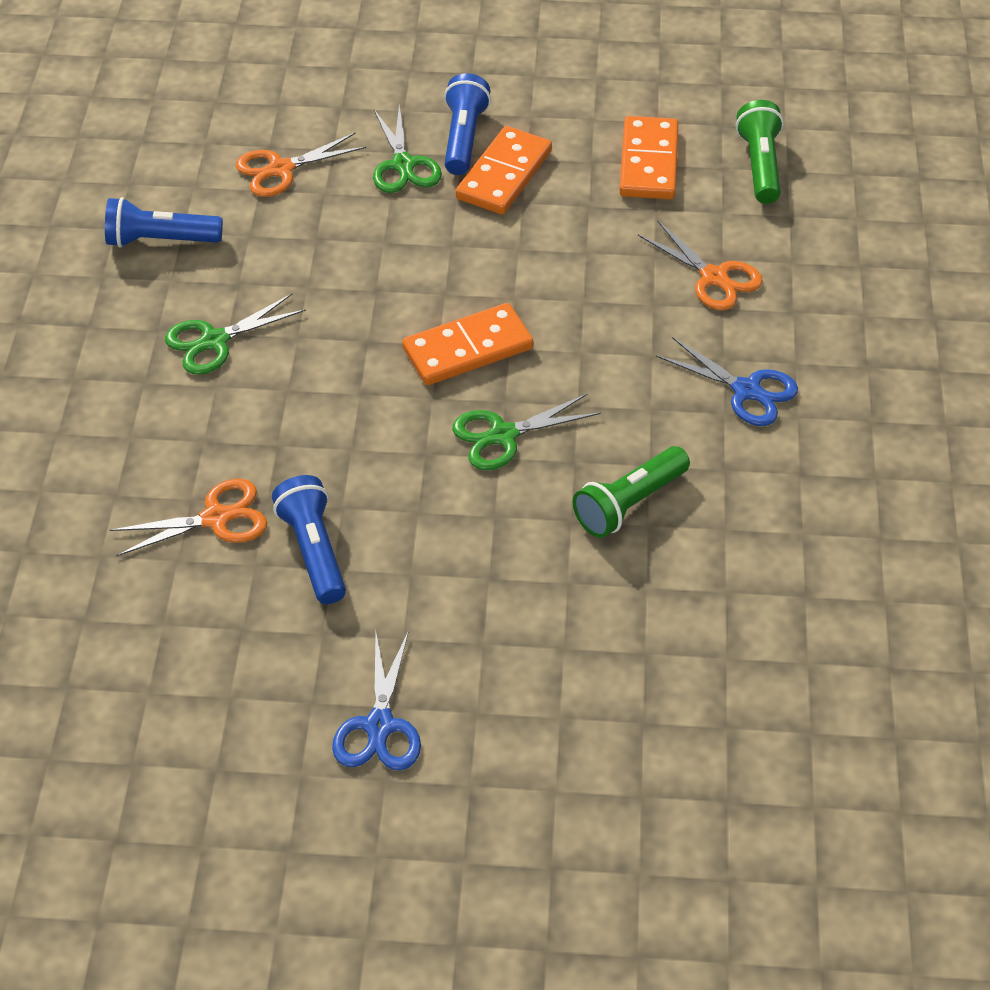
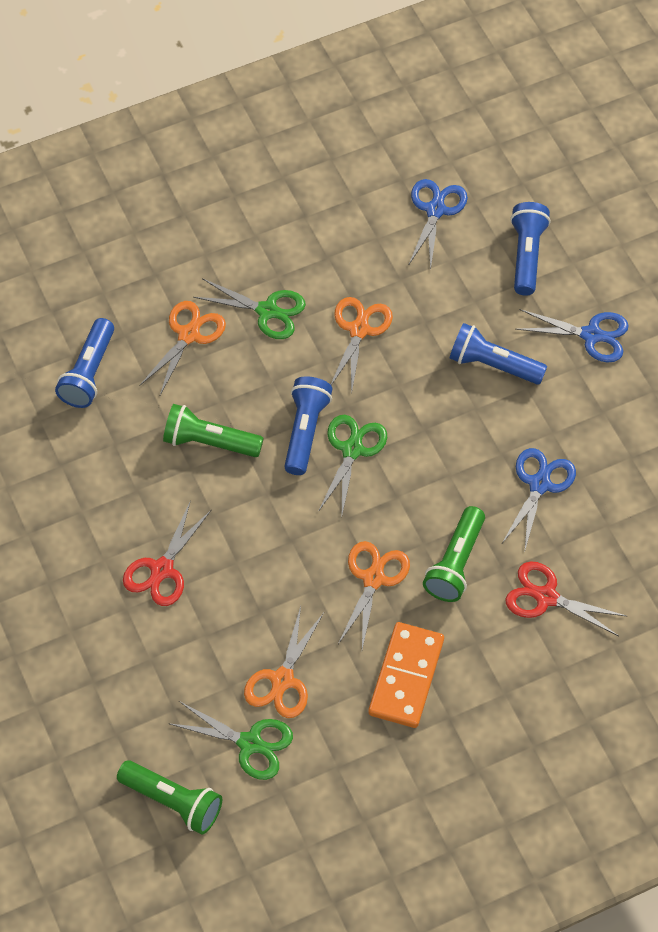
blue flashlight: [105,197,223,248] [272,475,346,604] [444,73,491,175] = 3 -> [55,318,114,408] [284,376,333,475] [449,323,547,385] [510,202,551,296] = 4
blue scissors: [332,630,421,770] [656,337,798,426] = 2 -> [408,179,468,271] [501,448,576,553] [516,309,629,362] = 3
green flashlight: [573,446,690,538] [736,100,784,204] = 2 -> [117,760,222,835] [163,404,264,457] [423,506,485,602] = 3
orange domino: [402,303,534,385] [456,126,552,215] [619,116,679,199] = 3 -> [368,622,444,728] = 1
orange scissors: [110,479,267,557] [236,132,367,197] [638,220,763,310] = 3 -> [139,301,226,395] [244,606,324,718] [331,297,393,395] [338,541,410,649] = 4
red scissors: none = 0 -> [123,500,212,606] [505,561,626,636] = 2

